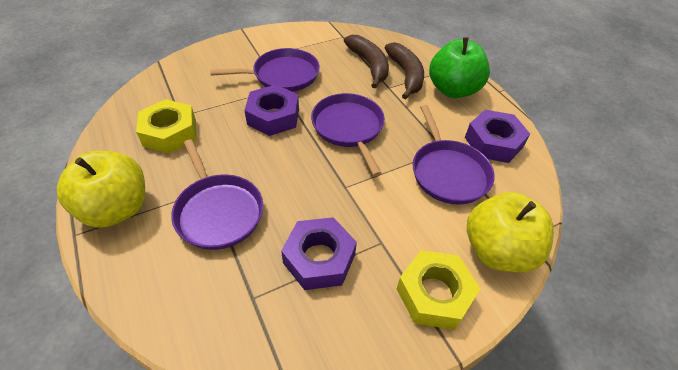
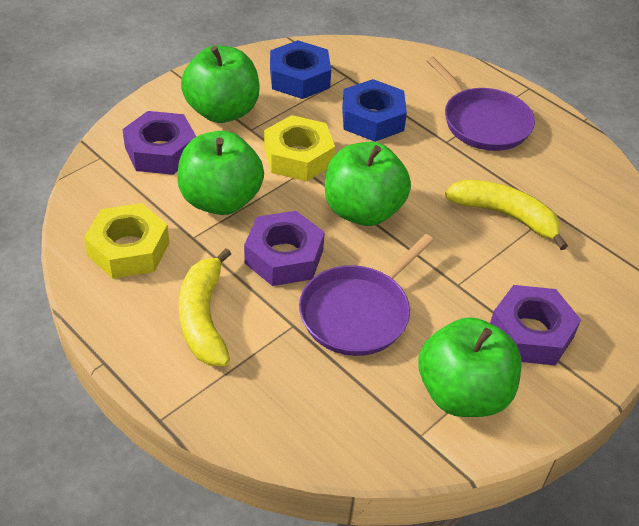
blue nut: none = 0 -> [270,40,331,99] [342,79,407,142] = 2
brown banana: [344,35,389,88] [385,42,424,99] = 2 -> none = 0
green apple: [429,37,490,98] = 1 -> [177,131,264,215] [181,45,260,123] [325,142,411,226] [418,317,522,417] = 4
purple pan: [171,139,263,250] [210,48,320,92] [311,93,385,176] [413,105,495,205] = 4 -> [299,234,434,356] [426,56,535,151] = 2
yellow apple: [57,151,145,228] [467,192,554,273] = 2 -> none = 0
yellow banana: none = 0 -> [179,248,231,366] [445,180,568,250] = 2

